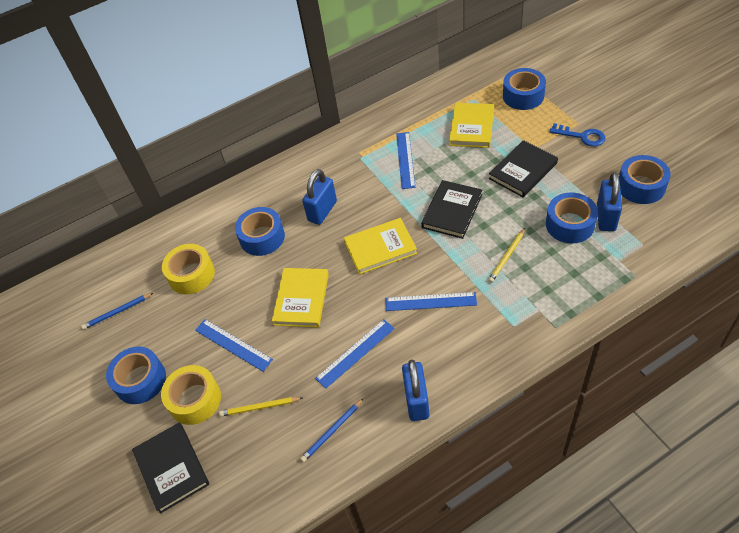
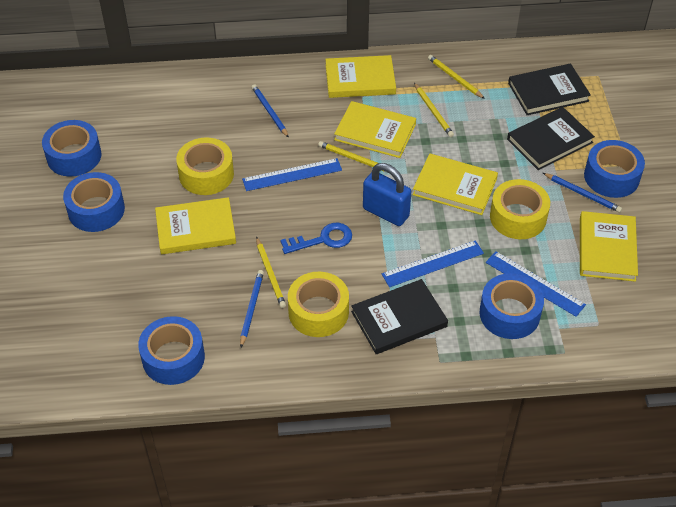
blue padlock: [302,169,337,225] [402,360,430,421] [597,172,622,231] = 3 -> [363,163,411,226] = 1
blue pencil: [81,293,153,330] [300,398,364,462] = 2 -> [240,270,264,347] [251,84,289,138] [543,173,622,213] = 3
blue ruler: [195,319,273,372] [315,319,395,389] [385,292,477,311] [396,132,415,189] = 4 -> [242,158,342,191] [382,240,484,287] [486,251,586,317] = 3
yellow book: [272,268,329,328] [344,218,417,275] [449,103,494,148] = 3 -> [155,197,236,254] [325,55,396,98] [334,101,416,158] [412,153,498,215] [580,211,638,282] = 5
yellow pencil: [219,397,302,417] [488,228,525,283] = 2 -> [256,237,286,308] [318,141,386,172] [414,83,454,137] [428,55,485,99] = 4
yellow tape: [161,365,221,425] [162,244,215,295] = 2 -> [176,137,234,195] [288,272,349,337] [490,179,550,239] = 3

